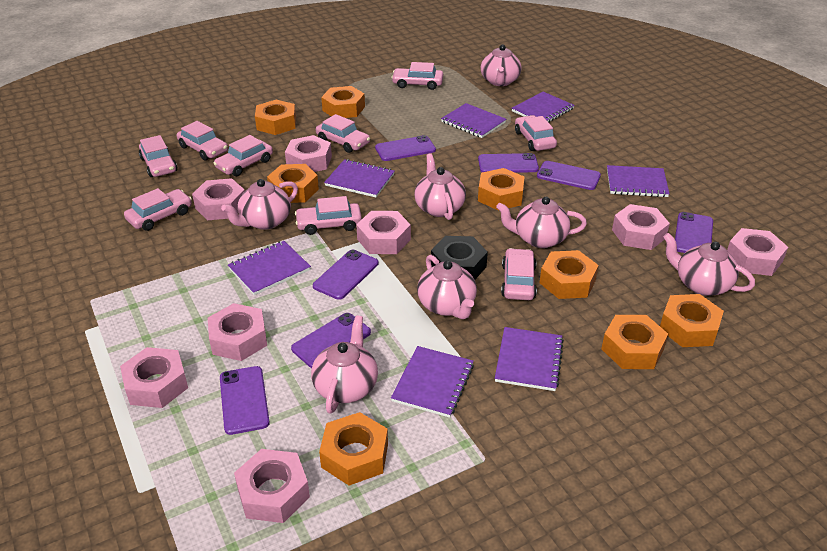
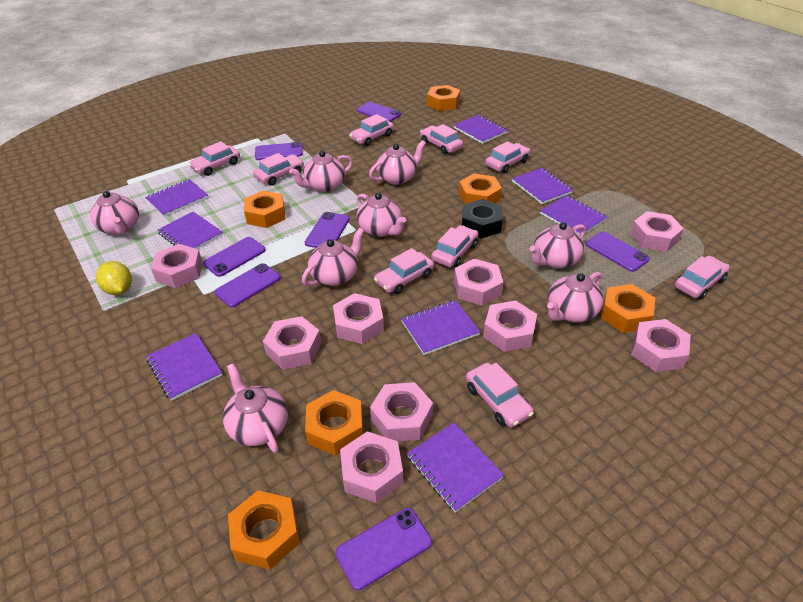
orange nut: [255,100,296,135] [267,164,319,203] [319,412,388,485] [321,86,365,118] [478,168,524,211] [540,250,599,299] [601,315,668,369] [660,294,724,347] = 8 -> [228,490,300,570] [244,191,286,228] [305,390,363,456] [427,85,460,111] [459,173,502,204] [601,284,655,333] = 6
pink nut: [120,347,188,408] [192,178,245,220] [208,303,267,361] [234,449,310,523] [285,135,332,172] [356,211,411,254] [612,204,670,250] [727,228,788,276] = 8 -> [151,244,203,288] [263,316,321,370] [333,293,384,344] [340,431,403,503] [370,382,433,441] [454,259,503,306] [483,300,537,352] [630,211,684,252] [631,319,691,372] = 9
pink teapot: [221,179,298,230] [311,315,378,414] [414,153,466,220] [417,255,477,319] [481,45,522,86] [496,197,587,248] [663,233,755,296] = 7 -> [90,190,139,235] [223,363,288,453] [289,151,353,192] [302,228,364,286] [357,193,406,237] [369,140,426,185] [530,222,586,269] [547,272,603,322] = 8
purple notebook: [228,241,311,295] [324,159,394,197] [391,346,474,418] [441,103,506,138] [495,327,564,391] [512,92,574,123] [607,165,670,197] = 7 -> [145,179,209,217] [146,333,222,401] [157,212,223,249] [401,300,480,355] [407,423,504,513] [453,115,507,144] [512,168,573,204] [540,195,607,234] = 8
yellow lemon: none = 0 -> [96,261,132,295] = 1

